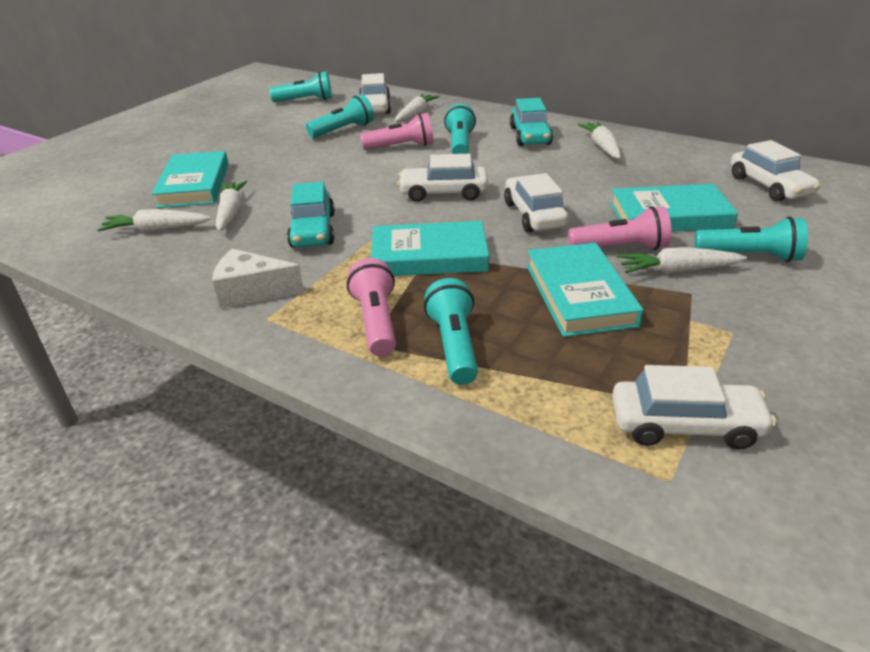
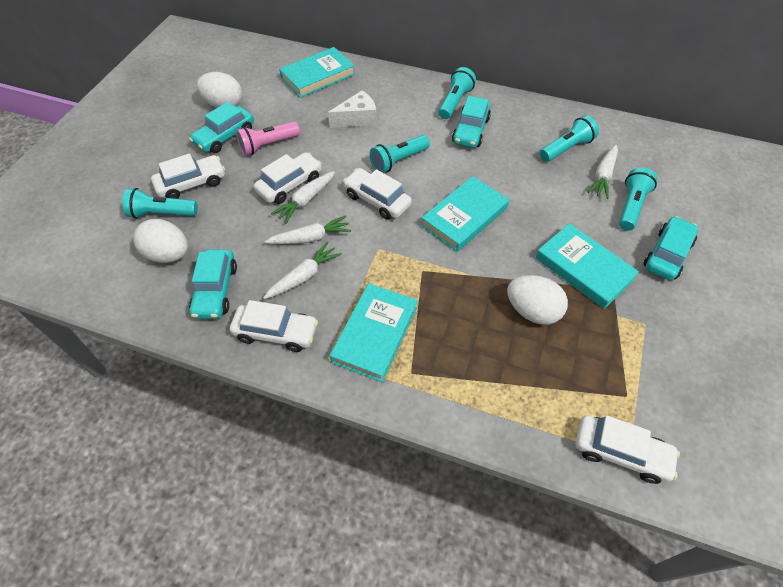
pink flashlight: [347,258,396,357] [360,113,434,150] [568,206,671,250] = 3 -> [236,121,300,156] = 1
turquoise car: [287,182,335,248] [510,98,553,146] = 2 -> [189,102,254,153] [189,249,237,319] [452,96,491,148] [643,216,698,280] = 4
white carrot: [97,209,212,232] [216,181,247,232] [394,94,440,123] [578,122,621,159] [617,247,747,273] = 5 -> [263,242,342,299] [264,215,351,244] [271,171,335,224] [588,145,618,199] = 4
white egg: none = 0 -> [133,219,188,263] [197,72,242,108] [507,275,568,325] = 3

